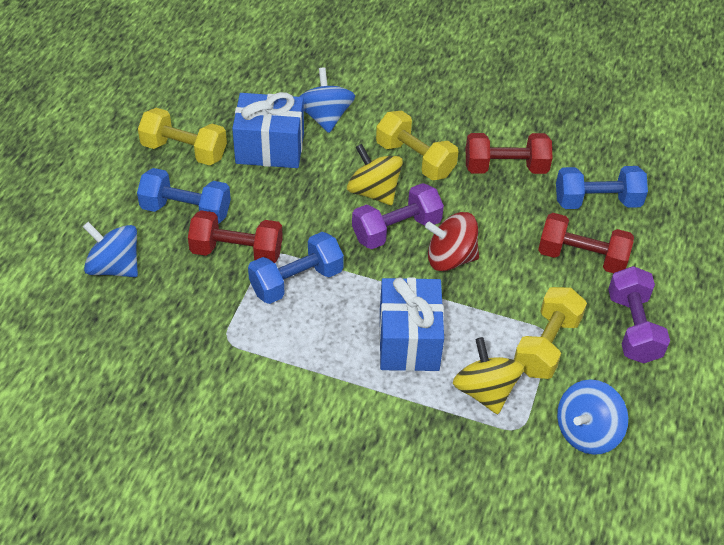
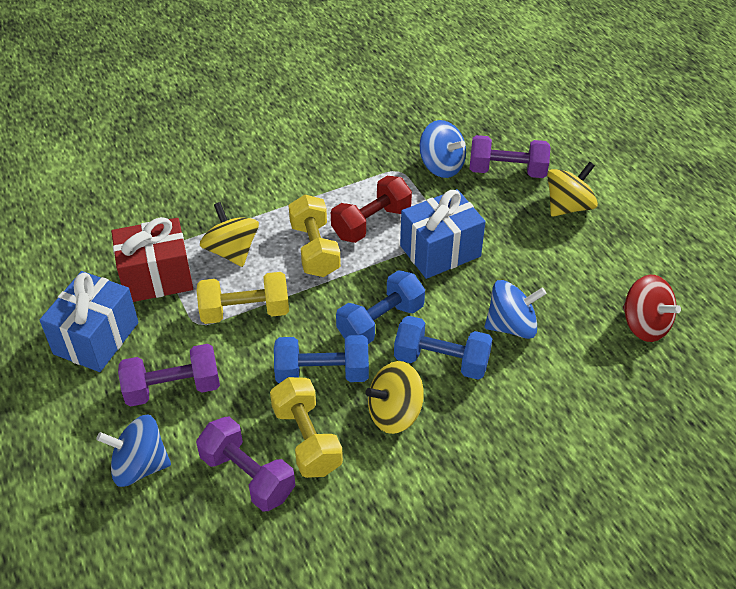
purple dumbbell: [352,183,444,249] [608,266,670,363] = 2 -> [118,344,220,407] [196,417,295,511] [470,135,551,178] = 3
red dumbbell: [188,210,283,263] [466,133,552,174] [538,213,634,273] = 3 -> [331,176,412,243] = 1
red gift: none = 0 -> [111,217,193,302] = 1
yellow spinning top: [347,144,403,205] [453,337,524,414] = 2 -> [200,202,259,267] [365,361,424,434] [547,162,598,217] = 3

